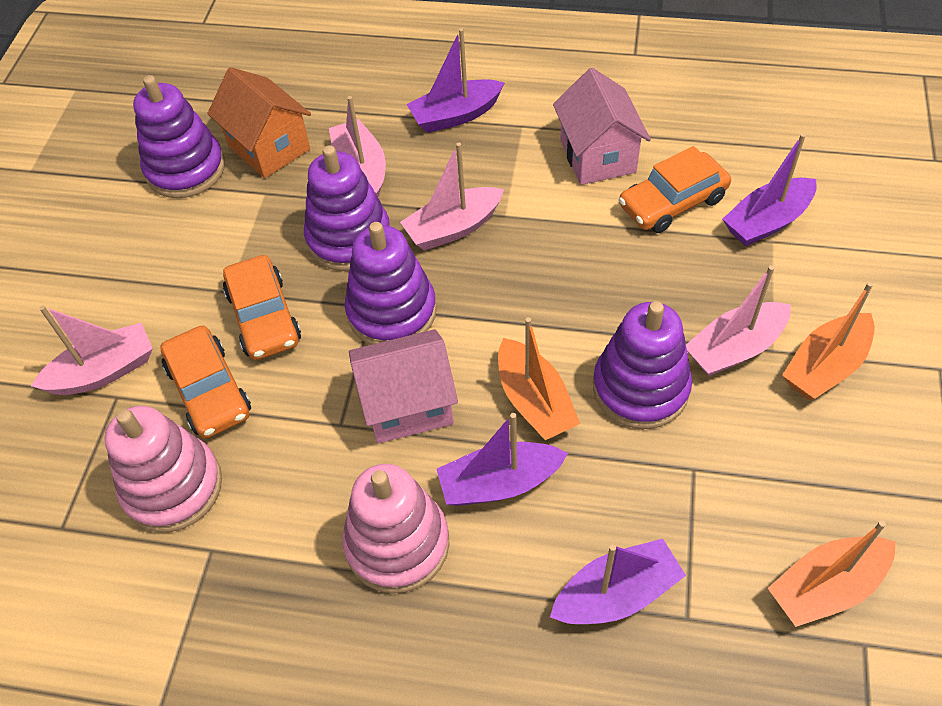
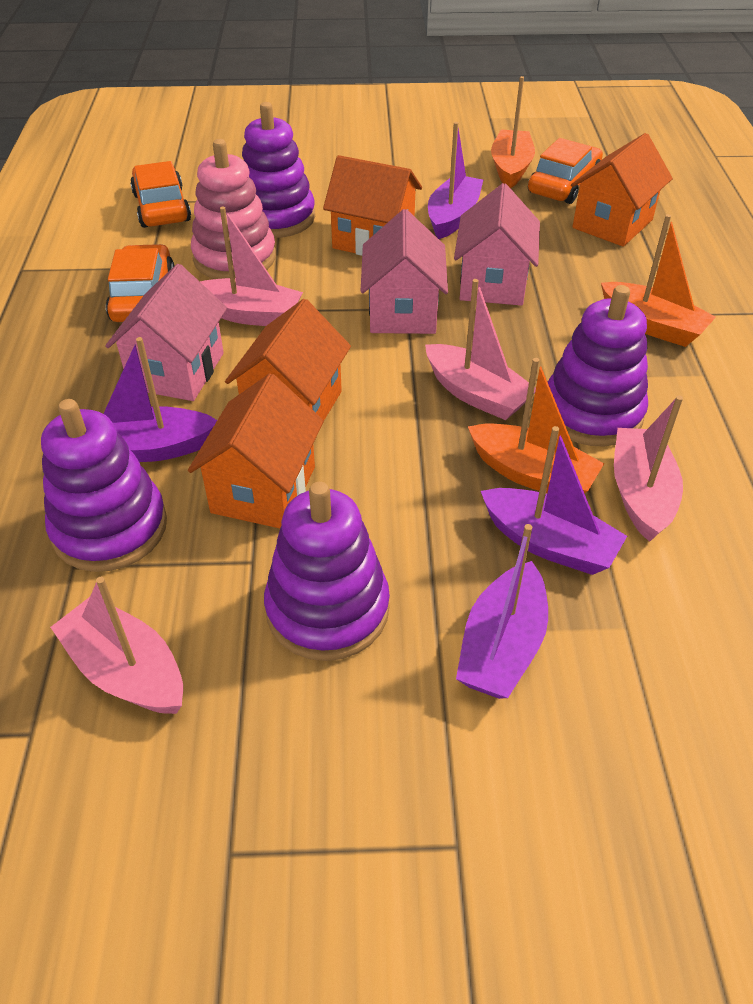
orange house: [207,67,311,178] = 1 -> [188,373,324,528] [225,299,351,420] [323,155,422,256] [571,133,673,247] = 4
pink house: [349,329,458,443] [553,68,651,185] = 2 -> [105,264,227,401] [361,209,448,334] [454,183,540,306] = 3
pink stacking toy: [104,406,222,532] [342,464,450,593] = 2 -> [191,139,276,279] = 1

